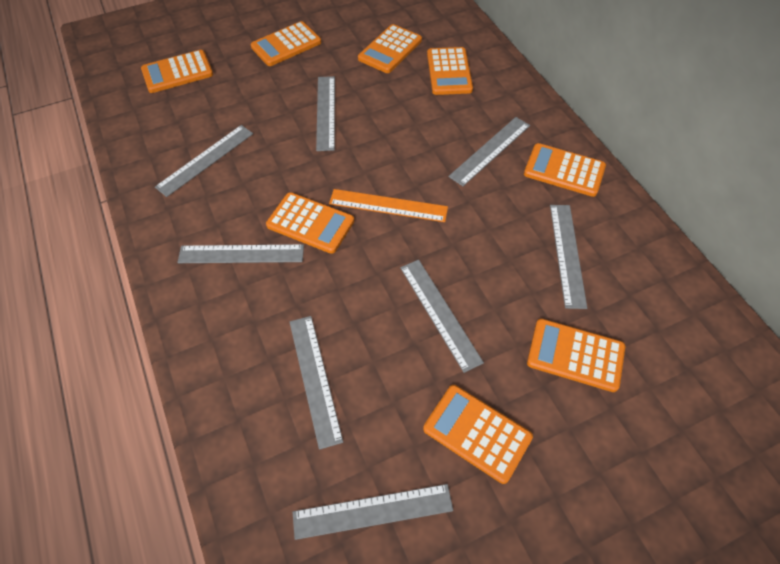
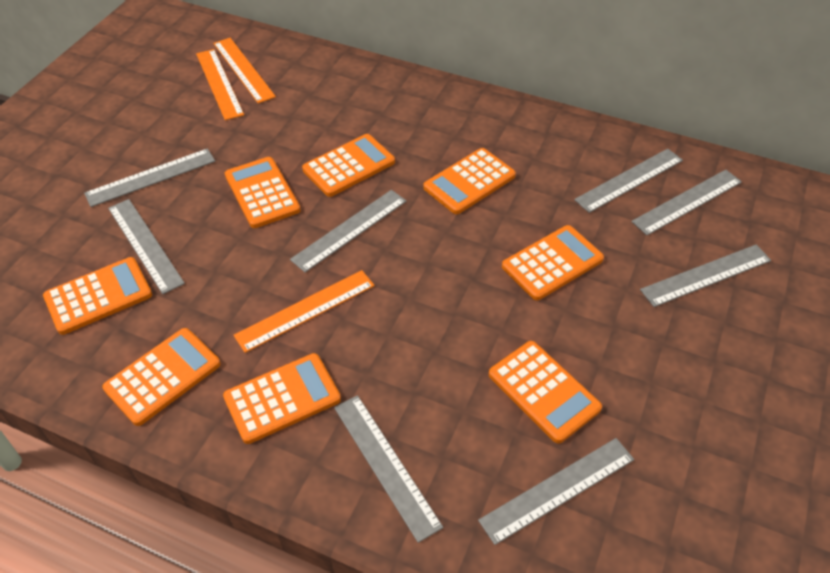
orange ruler: [329,189,448,222] = 1 -> [196,49,244,120] [213,38,276,104] [234,270,375,353] = 3

